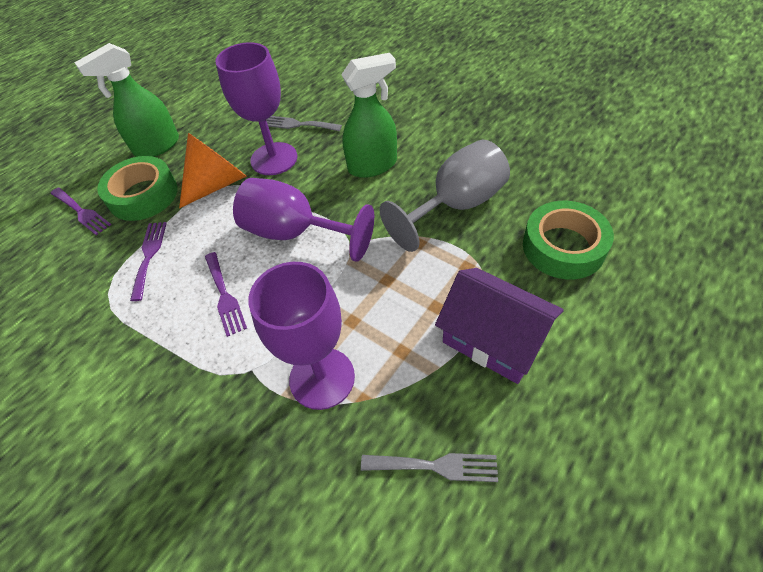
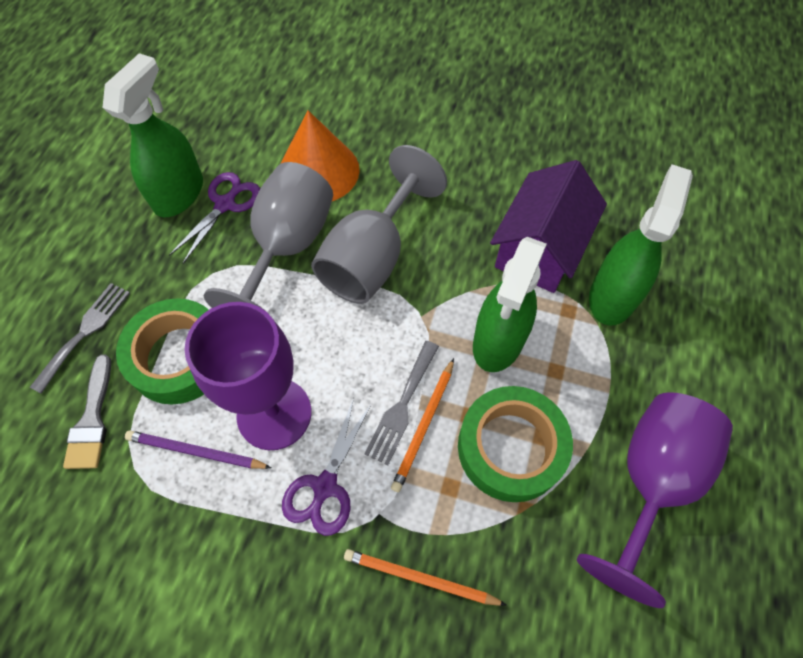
green spray bottle: [74,43,179,157] [341,53,397,178] = 2 -> [102,53,203,217] [473,237,547,372] [589,164,693,326] = 3
grey brush: none = 0 -> [63,354,111,469] = 1
grey goblet: [379,139,510,252] = 1 -> [204,162,333,310] [311,145,447,304] = 2
orange pencil: none = 0 -> [344,549,506,606] [391,358,454,492] = 2
purple fork: [51,188,111,235] [130,222,167,301] [205,252,247,337] = 3 -> none = 0
purple goblet: [215,42,297,175] [233,178,374,262] [248,262,355,410] = 3 -> [184,302,311,450] [577,392,733,608] = 2
purple pencil: none = 0 -> [125,430,271,469] = 1
purple scissors: none = 0 -> [168,172,260,264] [282,398,371,536] = 2

